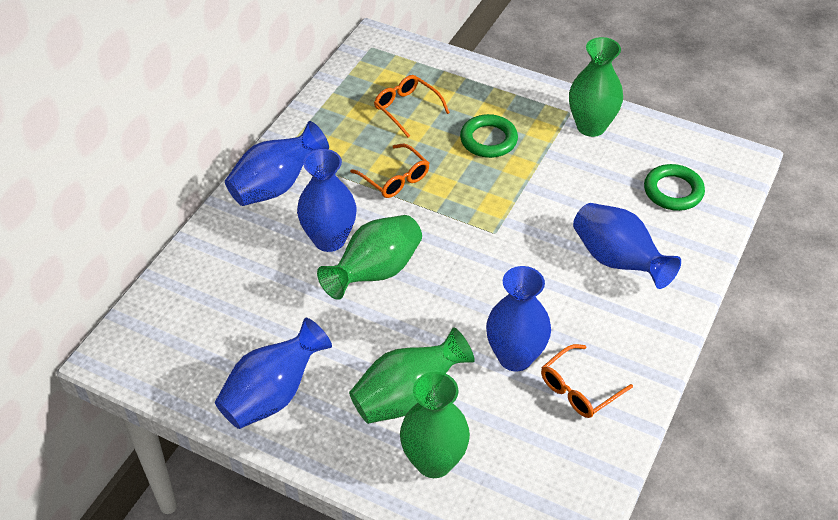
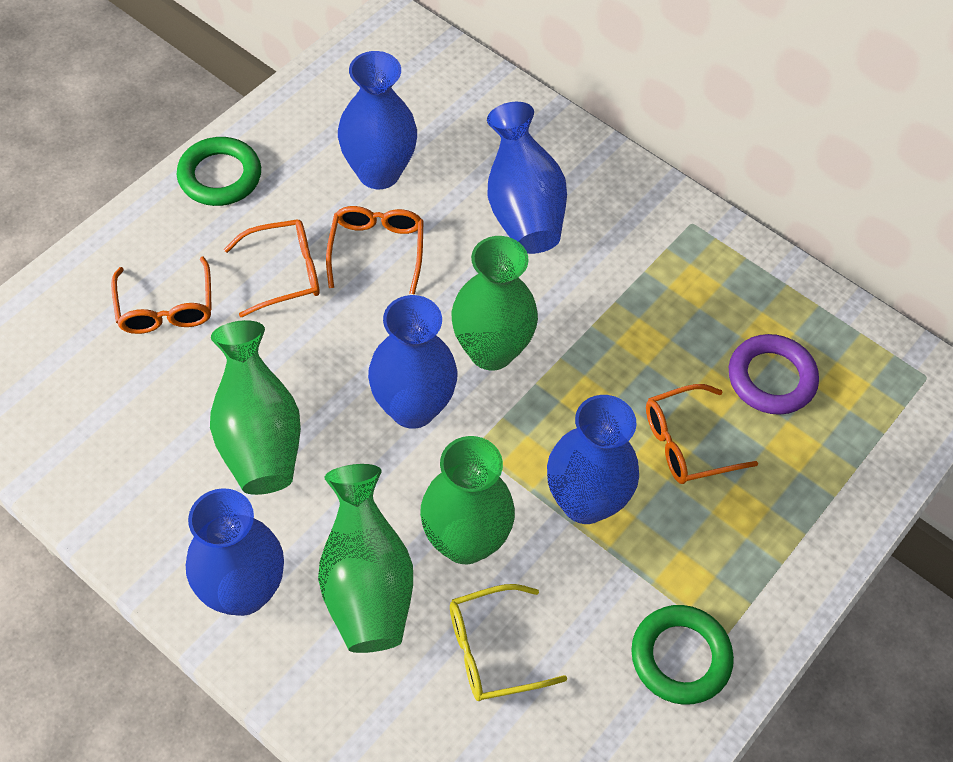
orange glasses: [350,144,429,198] [374,75,450,137] [541,344,633,418] = 3 -> [111,257,212,334] [224,219,320,317] [326,206,423,295] [646,384,758,484] = 4
purple ring: none = 0 -> [729,334,819,415] = 1
yellow glasses: none = 0 -> [450,584,567,701] = 1

